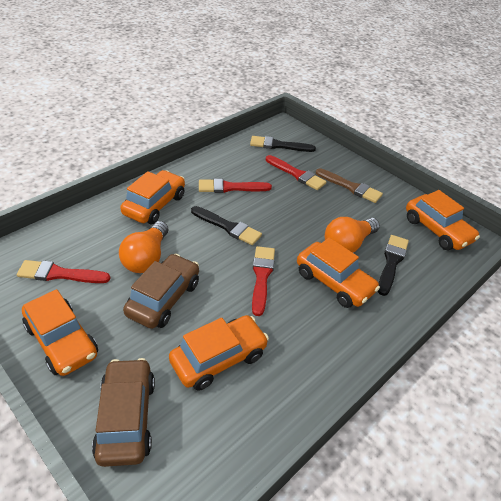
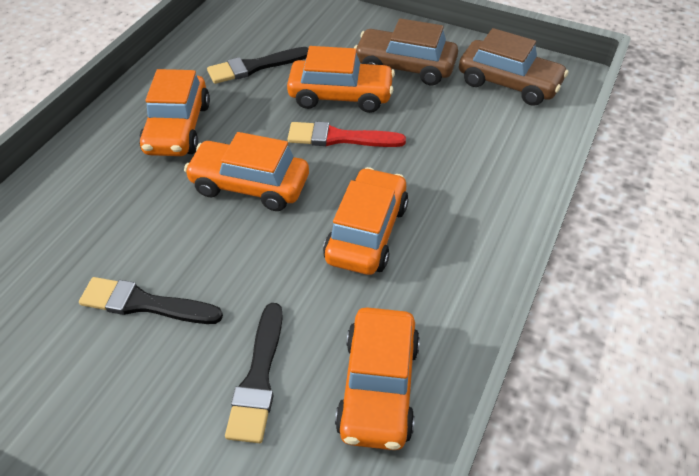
brown brush: [316,168,383,203] = 1 -> none = 0
orange light bulb: [119,221,168,273] [325,217,380,253] = 2 -> none = 0
red brush: [17,260,110,283] [199,179,272,193] [252,246,275,316] [266,155,327,190] = 4 -> [287,122,406,147] = 1

